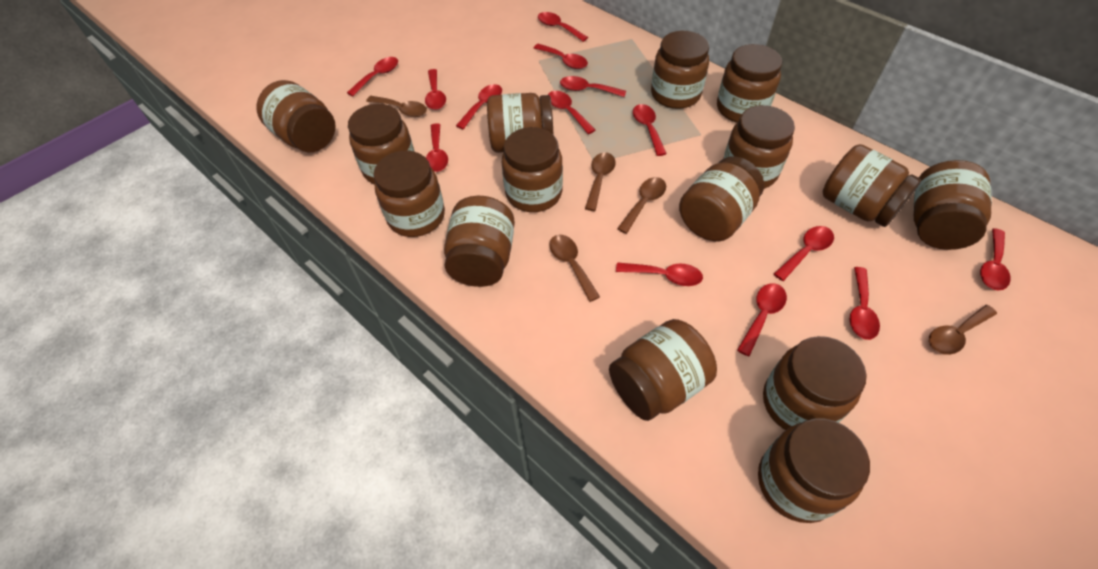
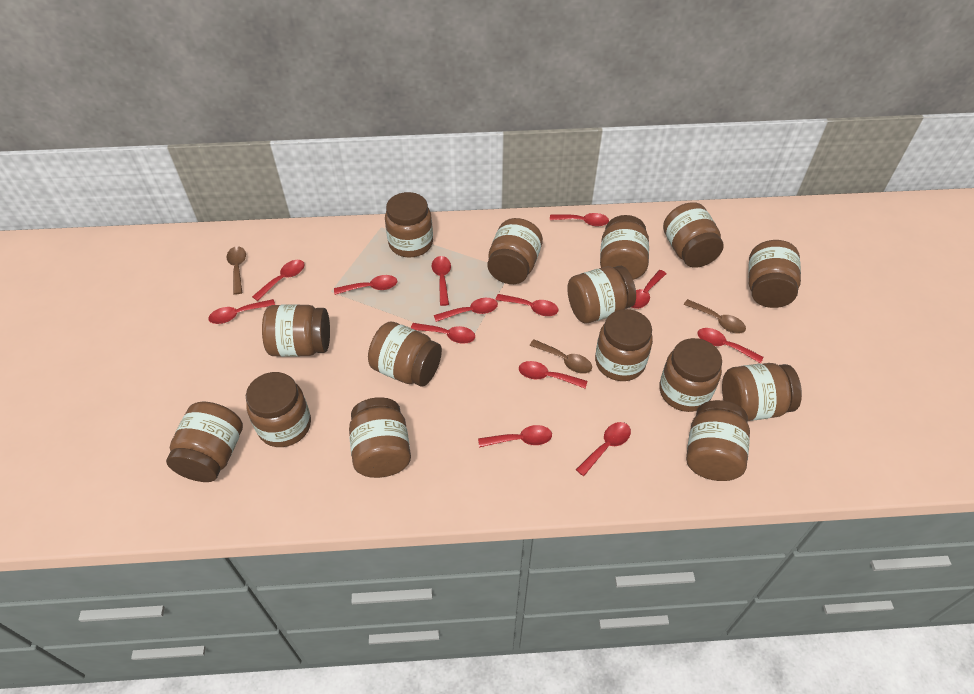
brown spoon: [366,96,427,117] [549,235,600,302] [585,152,616,211] [617,177,666,234] [929,305,997,355] = 5 -> [226,246,246,295] [530,339,592,374] [683,299,746,334] = 3
red spoon: [347,57,398,97] [425,69,446,110] [426,123,448,172] [456,84,502,129] [534,44,588,69] [538,12,588,42] [548,91,595,134] [560,76,626,97] [616,262,703,286] [633,104,667,156] [737,283,787,356] [774,226,834,281] [850,267,880,340] [980,228,1011,290] = 14 -> [208,299,275,324] [252,260,305,301] [334,275,397,295] [411,323,475,344] [432,256,451,306] [434,298,498,322] [478,425,552,447] [495,294,559,316] [519,361,587,388] [550,213,609,226] [576,422,631,476] [632,270,666,309] [697,328,763,364] = 13

